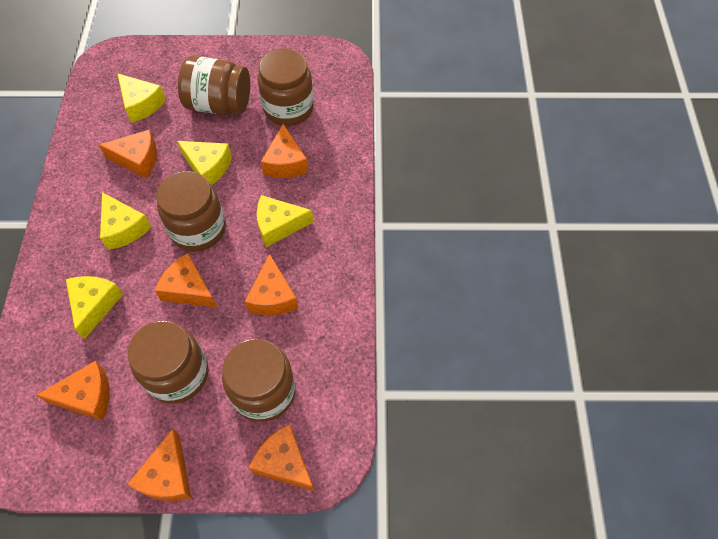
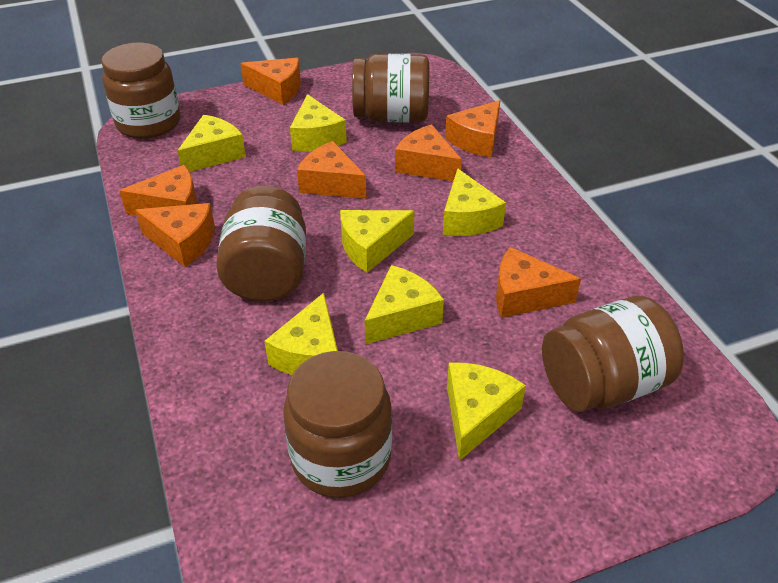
yellow cheese: [66,276,123,339] [100,192,151,250] [117,73,166,123] [177,141,232,185] [257,195,313,247] = 5 -> [177,115,246,172] [264,293,338,375] [290,94,347,151] [340,210,414,273] [365,265,444,344] [443,168,506,236] [447,363,526,461] = 7

